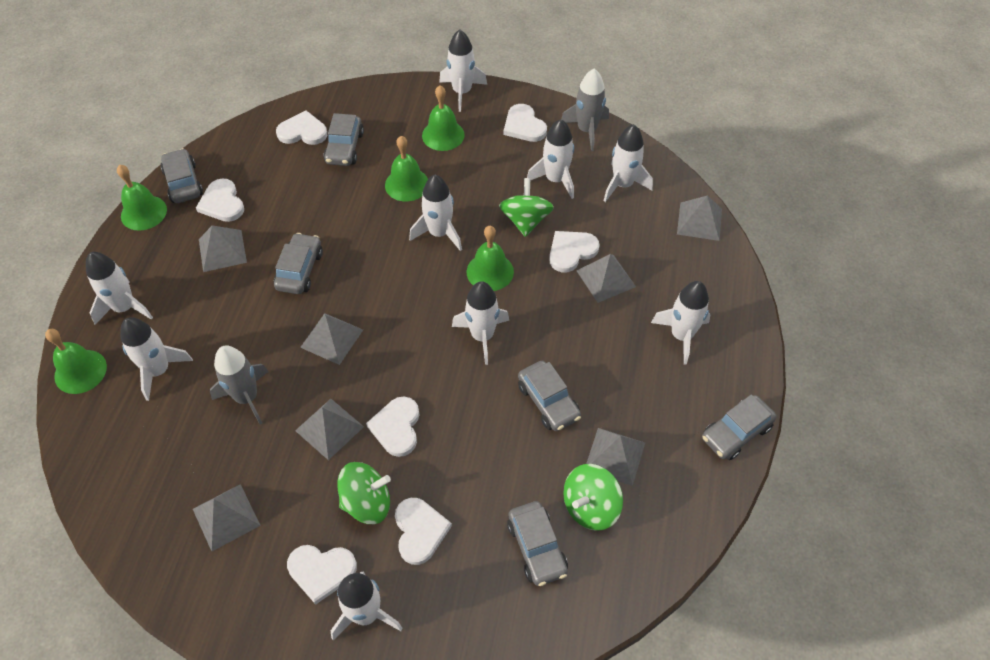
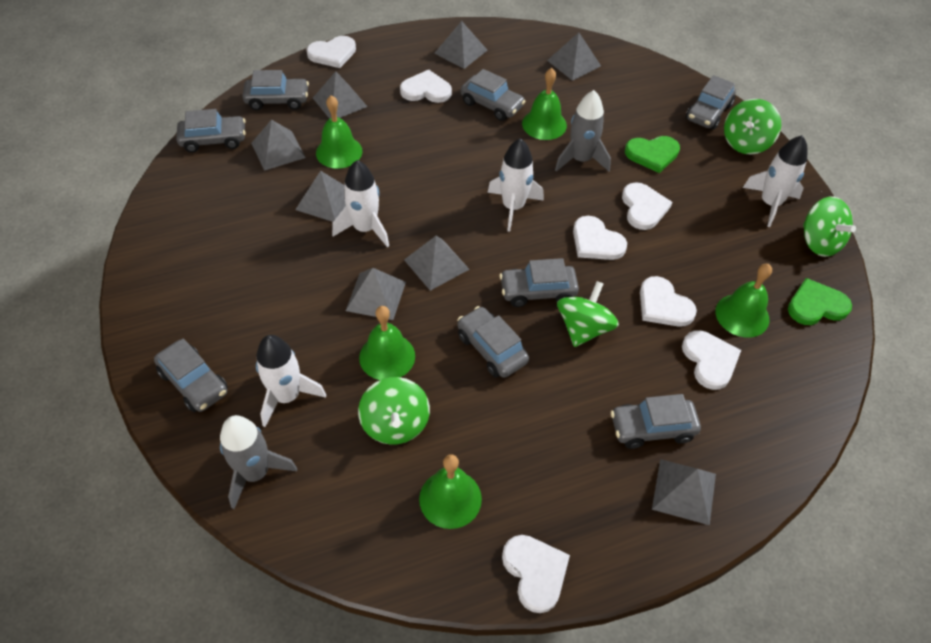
green heart: none = 0 -> [625,136,680,173] [788,278,852,325] = 2
green spinning top: [337,462,391,524] [499,178,554,237] [563,464,623,531] = 3 -> [358,377,430,445] [557,281,619,347] [724,99,781,155] [803,196,856,257] = 4
grey car: [161,148,203,203] [274,233,323,294] [323,113,364,166] [507,501,568,586] [518,361,581,431] [702,395,776,460] = 6 -> [154,339,228,412] [176,109,246,153] [242,70,309,110] [457,306,529,378] [461,69,526,121] [499,258,579,307] [611,394,701,449] [686,75,736,130] = 8
grey pyramid: [193,484,261,551] [199,225,247,272] [295,399,364,460] [300,313,363,365] [576,254,636,303] [586,428,645,486] [677,195,722,241] = 7 -> [251,120,306,171] [295,171,346,222] [313,71,368,119] [346,268,406,320] [404,236,470,291] [434,21,487,69] [547,33,601,81] [652,459,716,525] = 8
white rocket: [86,252,153,325] [121,317,193,401] [331,572,403,640] [409,174,462,251] [439,29,487,112] [452,281,509,365] [527,119,574,199] [604,124,653,202] [651,281,710,364] = 9 -> [256,335,326,427] [332,160,389,247] [487,138,544,232] [743,135,807,227] = 4

